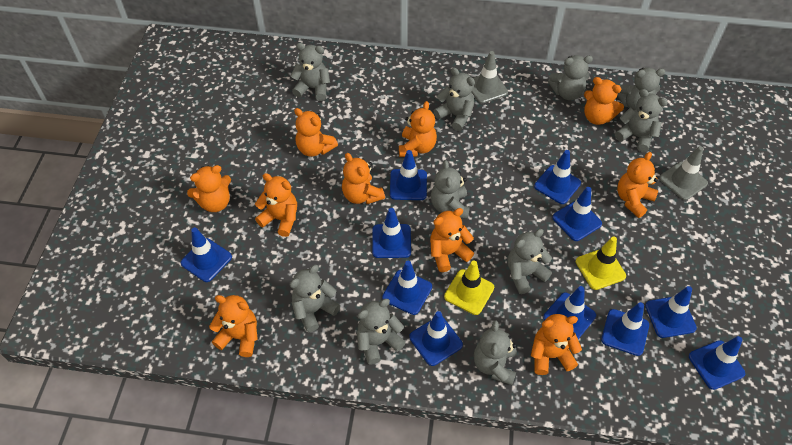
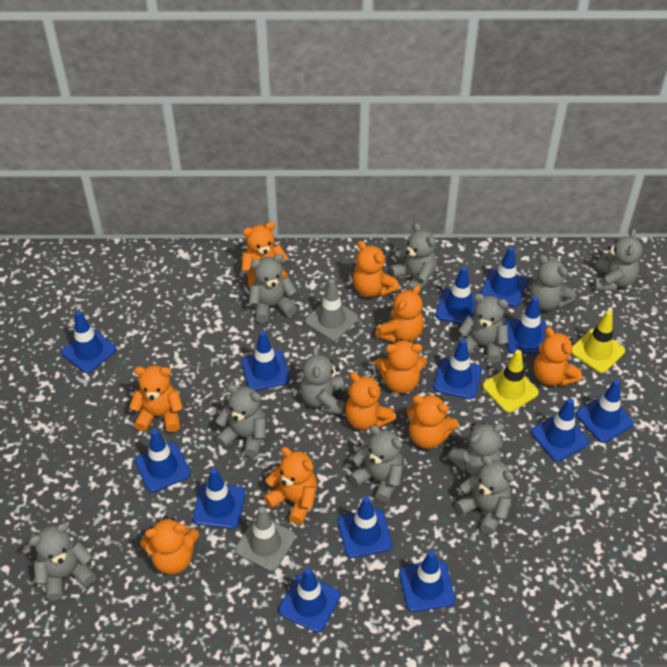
blue traffic cone: [181,227,232,282] [372,208,411,258] [382,261,432,315] [390,150,427,200] [409,311,463,366] [534,150,581,204] [543,286,596,339] [553,187,602,241] [601,302,649,356] [645,286,697,338] [689,336,745,390] = 11 -> [61,311,116,373] [135,429,191,492] [193,468,245,529] [242,331,290,391] [279,568,341,633] [338,496,392,558] [399,551,455,612] [433,339,482,400] [436,266,477,324] [481,247,527,307] [505,296,547,354] [531,398,589,462] [576,380,634,443] = 13
grey teddy bear: [290,43,330,101] [290,265,341,332] [357,299,406,365] [431,160,470,219] [434,68,475,131] [474,320,517,385] [507,229,552,294] [548,55,593,100] [615,89,668,152] [617,68,665,110] = 10 -> [29,523,96,601] [215,384,266,457] [249,254,297,323] [300,346,346,415] [349,425,403,502] [390,223,437,291] [447,423,504,475] [455,455,514,534] [458,293,508,363] [530,255,576,311] [593,228,642,291] = 11

